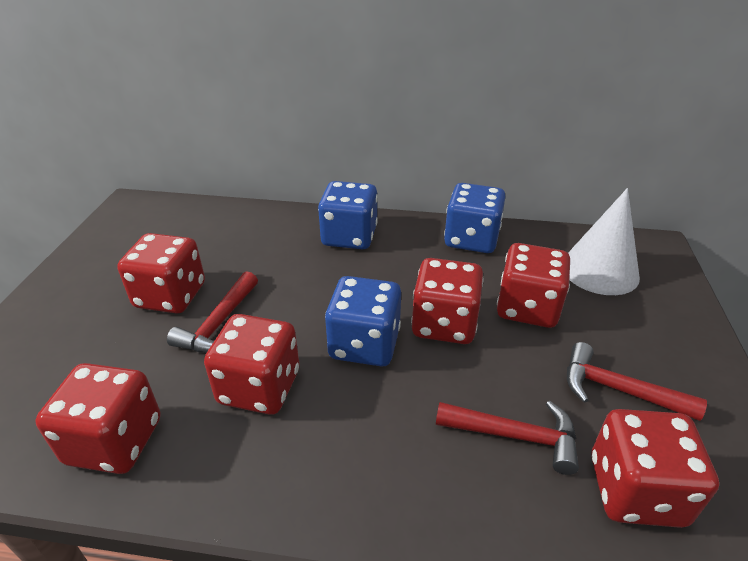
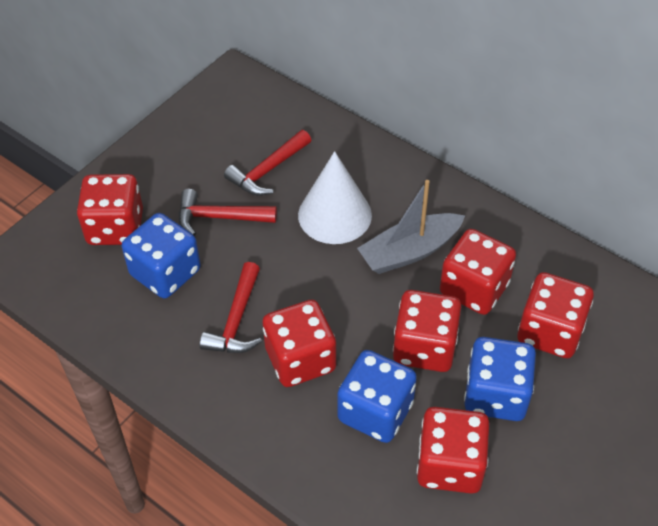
grey boat: none = 0 -> [357,180,465,274] = 1

